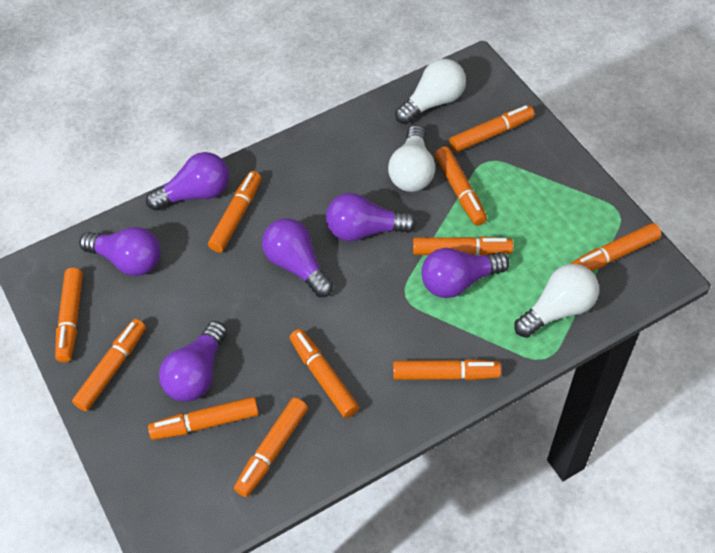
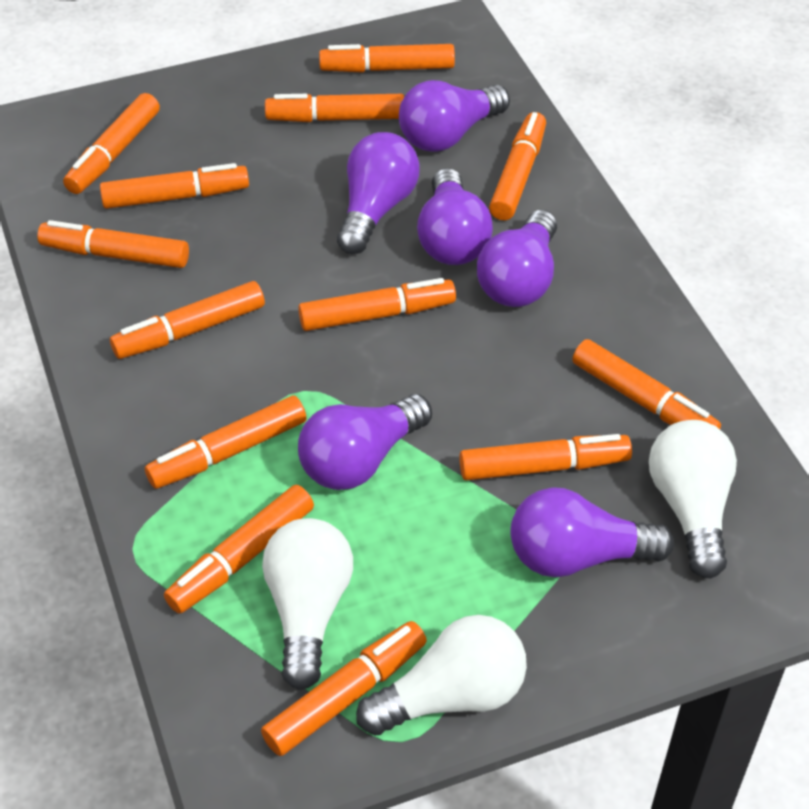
orange marker: [55,268,83,362] [72,319,146,411] [148,397,259,440] [208,171,262,253] [234,398,308,497] [290,329,359,418] [393,359,501,380] [413,236,513,255] [435,147,487,226] [449,105,534,152] [571,223,662,271] = 11 -> [37,220,189,268] [63,93,160,194] [100,163,249,209] [110,281,265,359] [145,396,307,489] [164,485,314,614] [261,621,427,756] [265,94,404,122] [298,278,456,331] [319,44,455,73] [459,434,632,481] [489,112,546,220] [572,339,721,429] = 13

